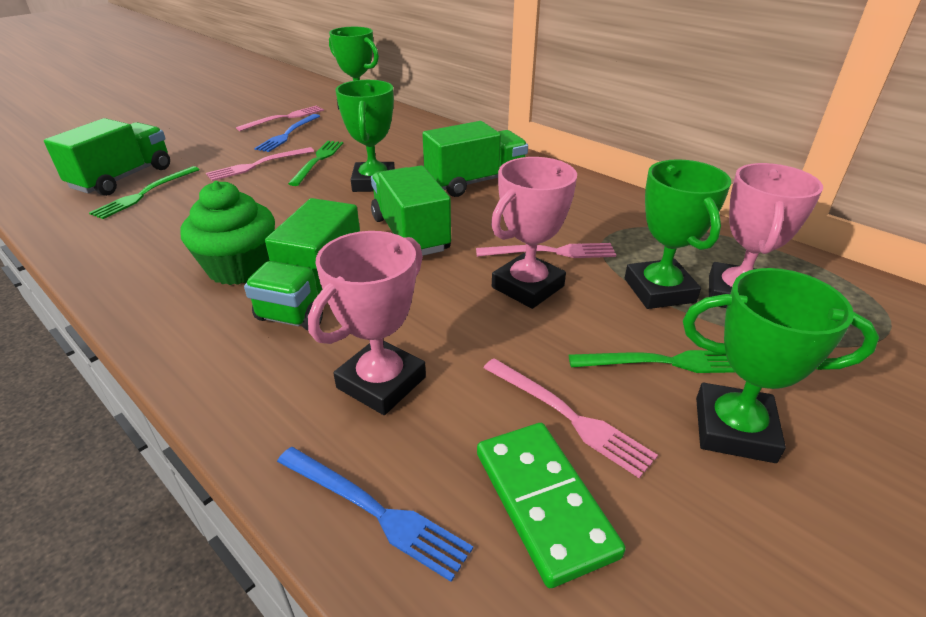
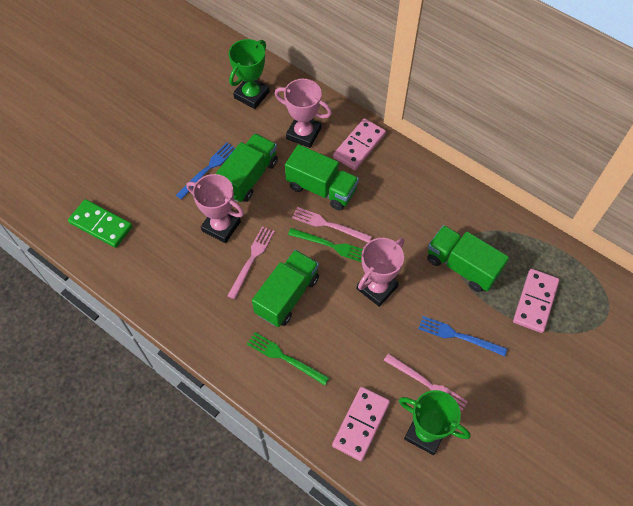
green cupcake: [180,181,275,285] = 1 -> none = 0
green fork: [89,166,200,219] [288,141,344,186] [569,350,735,373] = 3 -> [247,332,329,385] [288,228,363,262] = 2
green trophy: [329,27,379,109] [336,80,395,192] [625,159,731,309] [683,268,879,463] = 4 -> [229,39,270,109] [399,390,471,455] = 2
pink domino: none = 0 -> [332,387,390,461] [333,118,386,170] [513,269,560,333] = 3
pink fork: [206,147,314,181] [236,106,324,131] [476,243,616,258] [483,358,658,478] = 4 -> [227,226,275,299] [292,207,372,242] [384,353,468,412] = 3

